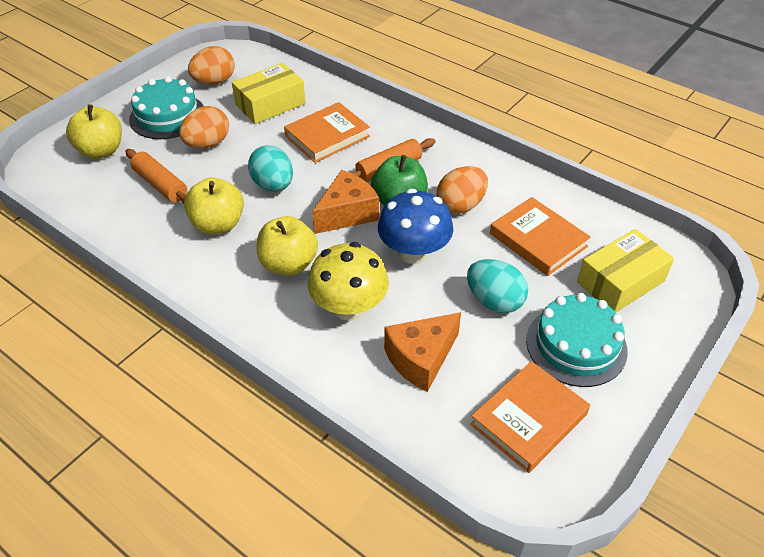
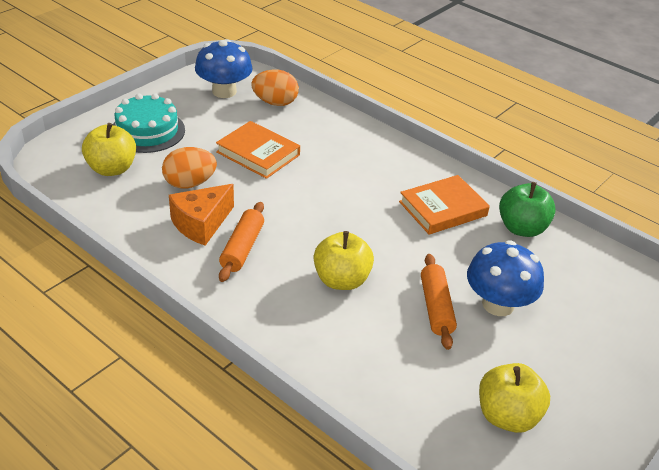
blue mushroom: [378,189,453,264] = 1 -> [195,39,253,98] [467,240,544,316] = 2
orange book: [284,102,370,163] [470,361,590,473] [490,197,591,276] = 3 -> [216,121,300,179] [399,175,490,235] = 2
orange cheese: [312,170,379,234] [384,312,461,392] = 2 -> [169,184,234,246] = 1
orange egg: [179,106,229,148] [188,46,235,85] [437,166,488,214] = 3 -> [162,147,217,189] [251,70,299,106] = 2
turquoise cake: [129,76,203,139] [526,293,628,387] = 2 -> [113,93,185,153] = 1
turquoise egg: [248,145,293,192] [467,259,528,313] = 2 -> none = 0
yellow box: [232,63,306,124] [577,229,674,312] = 2 -> none = 0
yellow mushroom: [308,242,389,321] = 1 -> none = 0

